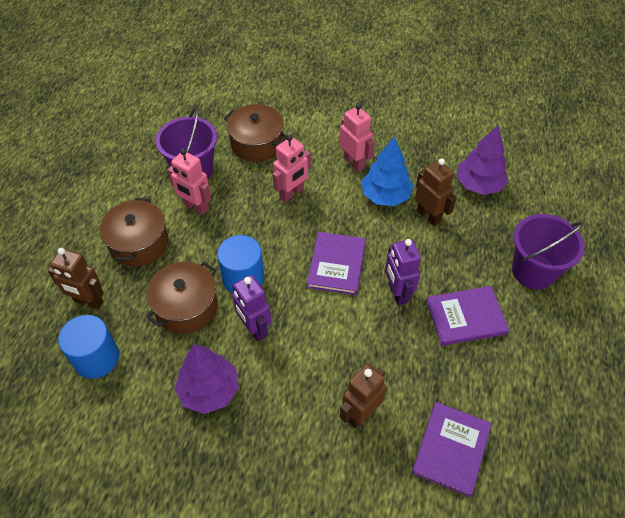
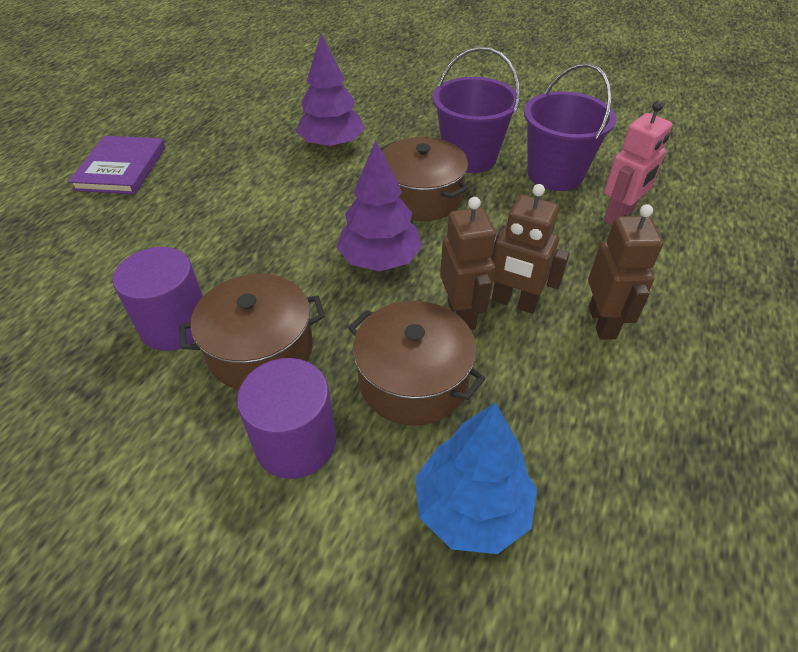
blue cylinder: [58,315,119,379] [217,235,264,293] = 2 -> none = 0
pink robot: [168,148,211,215] [273,134,311,202] [340,103,375,172] = 3 -> [603,101,673,225] = 1
purple book: [307,232,366,295] [412,402,492,497] [426,286,509,346] = 3 -> [68,136,165,194] = 1
purple cylinder: none = 0 -> [113,247,203,351] [237,358,336,479] = 2
purple robot: [232,275,271,341] [385,239,421,306] = 2 -> none = 0

